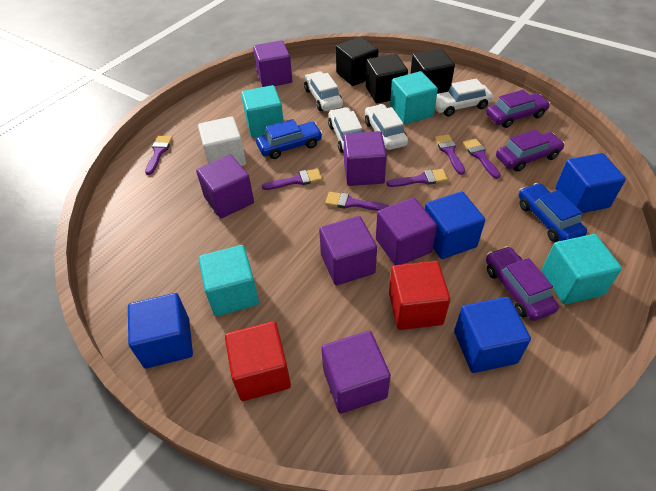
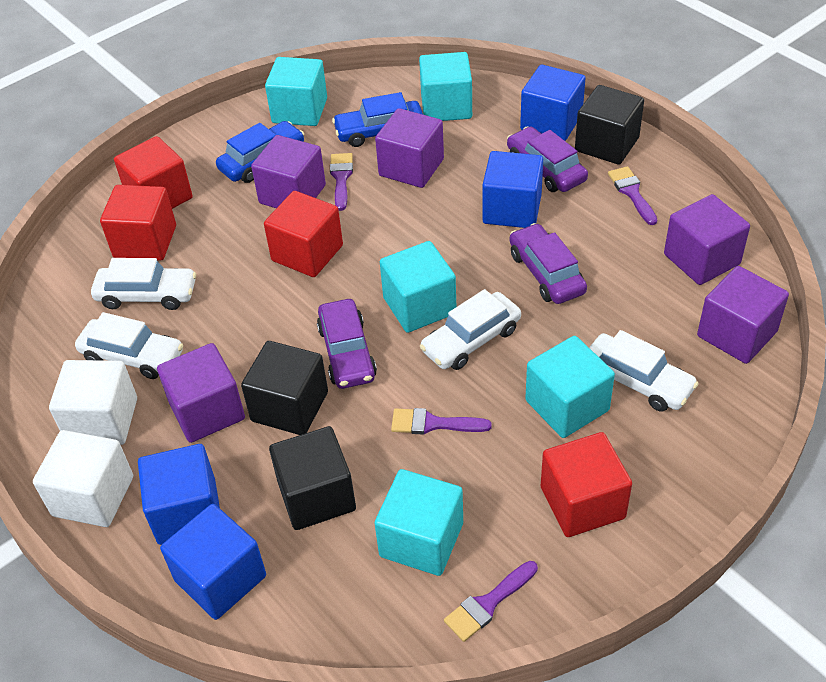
purple brush: [145,136,173,175] [262,168,322,190] [325,192,389,211] [387,169,448,187] [435,134,465,175] [462,138,500,179] = 6 -> [330,153,353,211] [391,408,492,434] [444,561,538,642] [608,166,657,225] = 4
purple cube: [196,155,254,218] [253,40,292,87] [319,216,377,285] [321,331,391,414] [344,131,387,186] [376,198,437,265] = 6 -> [157,343,245,443] [251,135,326,208] [375,108,444,188] [664,194,750,285] [697,266,789,364] = 5
red cube: [225,321,291,401] [389,261,450,330] = 2 -> [100,185,176,261] [114,136,193,209] [264,191,343,277] [541,432,632,537] = 4
turquoise cube: [199,245,259,316] [241,85,284,138] [390,71,438,124] [542,234,622,304] = 4 -> [265,57,327,126] [375,469,463,576] [380,241,456,333] [419,52,472,121] [525,336,615,438] = 5
white cube: [198,116,246,166] = 1 -> [33,430,133,527] [49,360,137,445] = 2

